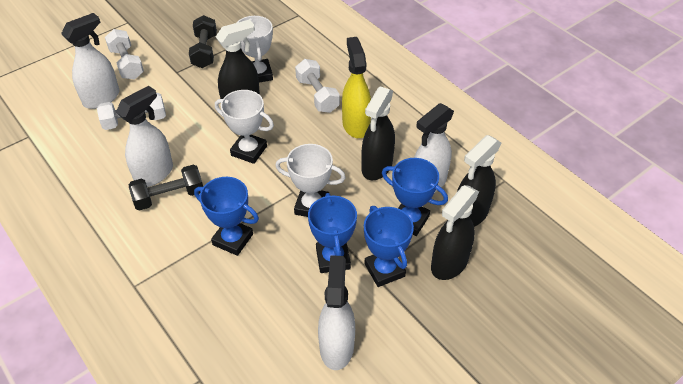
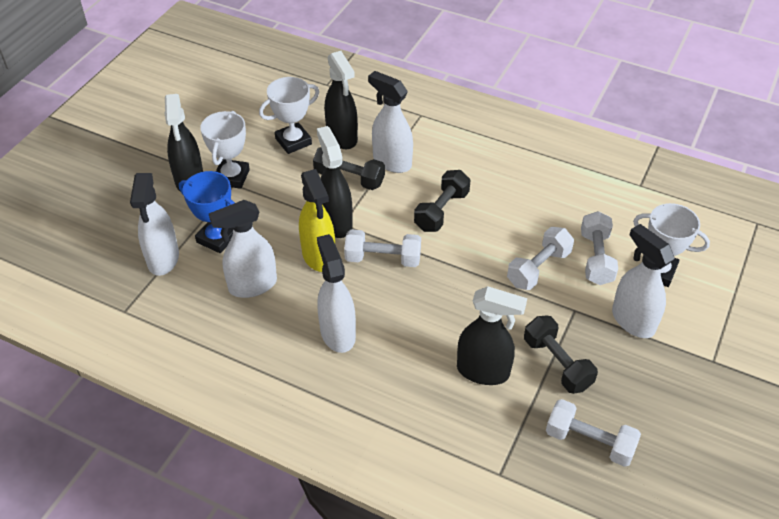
black dumbbell: [129,165,203,210] [189,15,217,68] = 2 -> [313,147,385,190] [414,170,471,232] [524,316,598,394] = 3
blue trophy: [194,177,259,256] [308,193,357,273] [364,206,414,287] [382,158,448,236] = 4 -> [179,171,235,253] = 1
white dumbbell: [97,93,166,130] [105,29,144,80] [295,59,340,113] = 3 -> [344,229,421,267] [507,227,574,290] [546,399,641,467] [581,211,618,285] = 4
white spray bottle: [61,13,119,109] [116,86,173,187] [318,255,355,370] [414,103,454,192] = 4 -> [130,173,179,276] [209,200,277,298] [317,234,356,353] [368,71,413,173] [612,224,675,338] = 5

